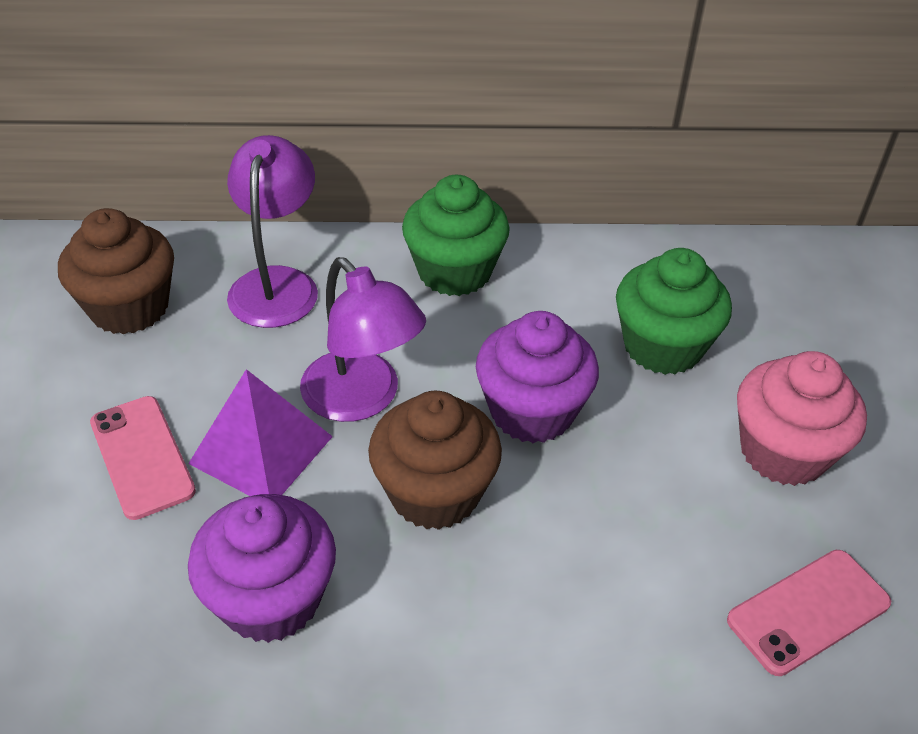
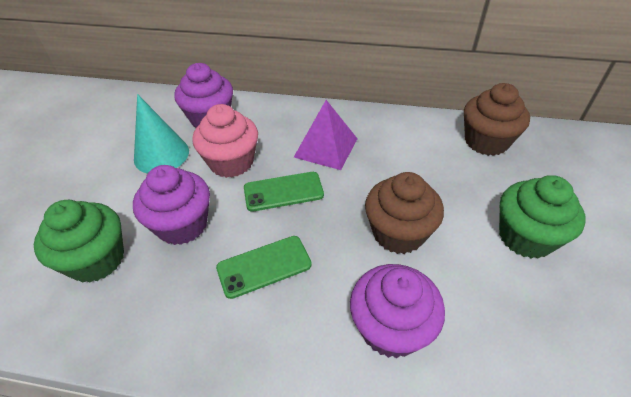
green phone: none = 0 -> [216,236,312,299] [244,172,324,212] = 2
pink phone: [90,396,196,520] [727,550,891,676] = 2 -> none = 0
purple cupcake: [188,494,336,643] [476,311,599,443] = 2 -> [133,165,210,245] [174,63,233,128] [350,264,445,358] = 3
purple lamp: [227,135,318,328] [300,257,426,422] = 2 -> none = 0
turquoise cone: none = 0 -> [134,94,189,173] = 1

